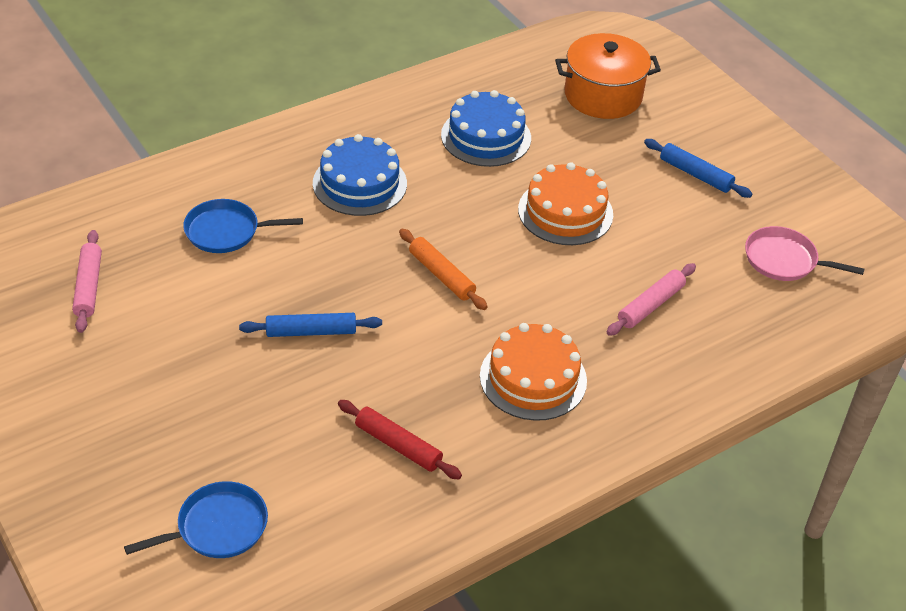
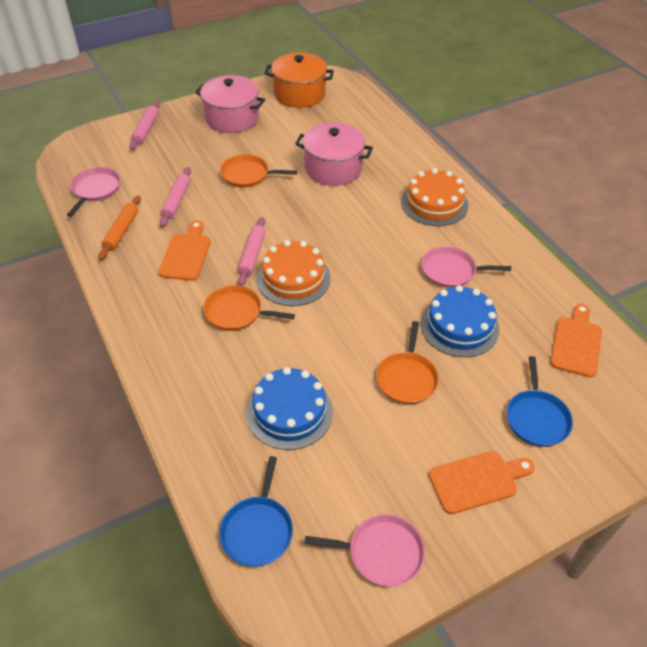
blue rolling pin: [239,313,382,337] [644,139,752,198] = 2 -> none = 0
orange cutting board: none = 0 -> [158,221,211,281] [429,451,535,514] [550,304,602,377] = 3
orange pan: none = 0 -> [203,285,295,331] [220,154,297,187] [376,321,439,404] = 3
pink pan: [745,226,864,281] = 1 -> [67,167,120,217] [305,514,425,586] [421,246,511,288] = 3
pink pot: none = 0 -> [195,75,265,133] [295,122,373,186] = 2
pink rolling pin: [72,230,102,333] [607,263,696,336] = 2 -> [130,101,160,150] [160,167,191,227] [238,217,265,286] = 3
red rolling pin: [338,400,462,479] = 1 -> none = 0

